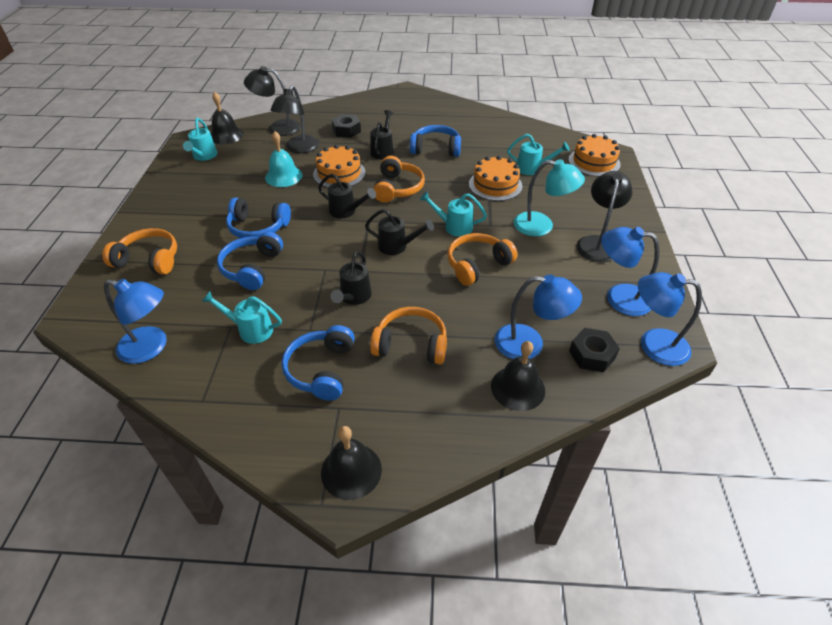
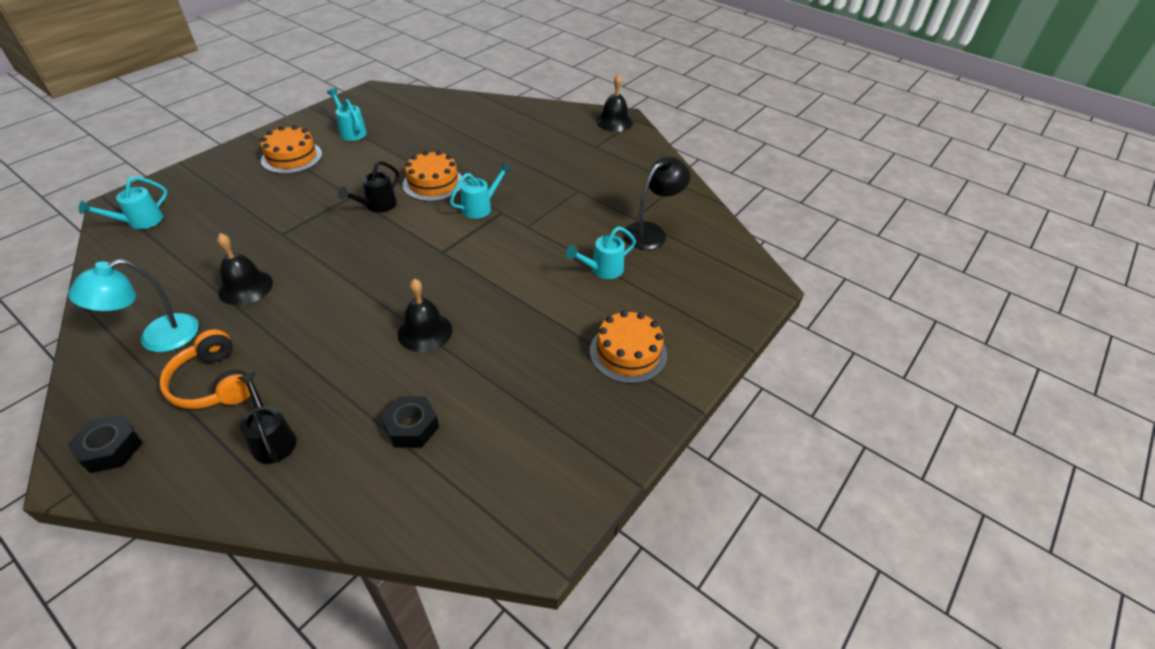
black lamp: [244,66,301,136] [270,85,319,153] [576,171,632,262] = 3 -> [623,157,690,250] = 1
black watering can: [318,173,376,218] [330,251,372,305] [365,209,434,255] [370,110,394,159] = 4 -> [237,372,297,464] [338,161,399,213] = 2
blue headphones: [217,232,283,290] [226,197,291,238] [282,325,355,401] [410,125,461,157] = 4 -> none = 0
blue lamp: [104,279,167,364] [495,274,582,359] [601,227,660,316] [638,272,702,366] = 4 -> none = 0
orange headphones: [102,228,177,275] [370,307,447,364] [373,156,425,203] [448,233,517,286] = 4 -> [159,329,250,409] = 1
turquoise bell: [265,131,303,187] = 1 -> none = 0

